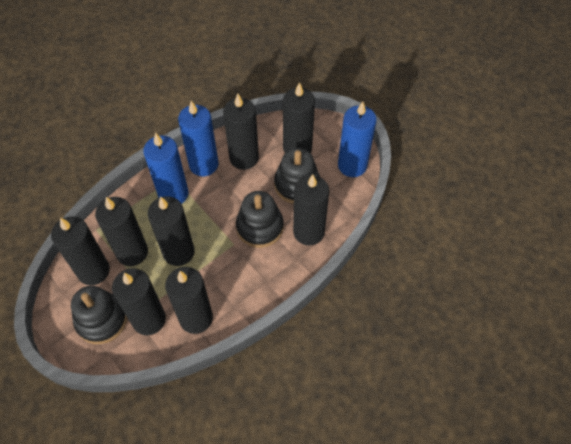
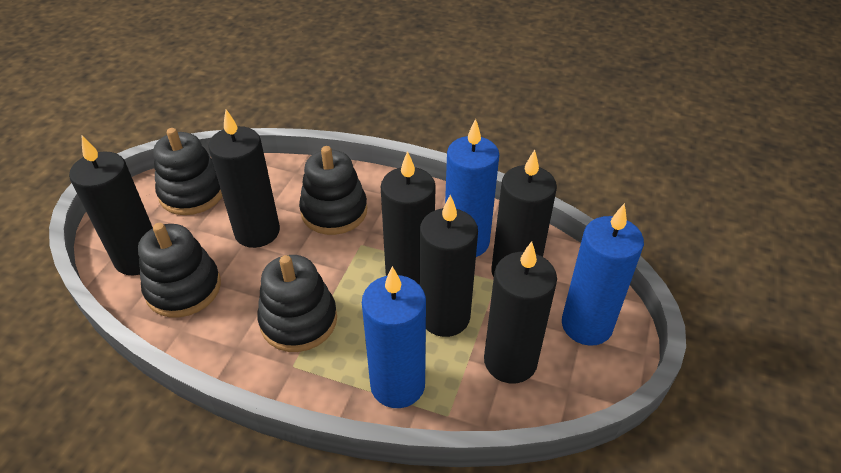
black candle: [51,216,110,285] [95,197,148,266] [112,268,166,335] [148,196,195,266] [165,267,213,334] [223,94,259,170] [283,82,315,153] [293,175,329,245] = 8 -> [69,136,153,275] [208,110,280,248] [381,151,436,285] [420,195,478,337] [484,241,557,383] [492,149,557,277] = 6
black stacking toy: [71,286,127,344] [236,191,284,248] [274,148,320,204] = 3 -> [138,223,221,318] [153,128,222,215] [257,255,337,352] [299,146,367,235] = 4

